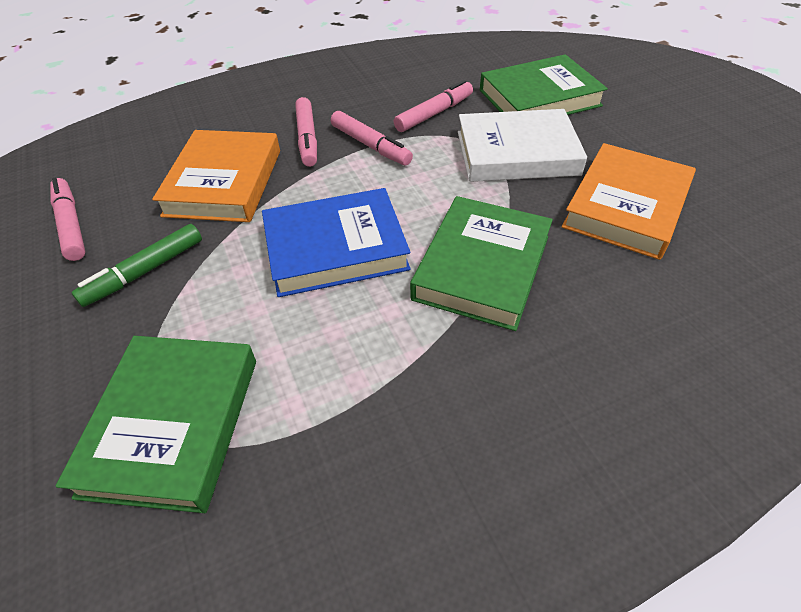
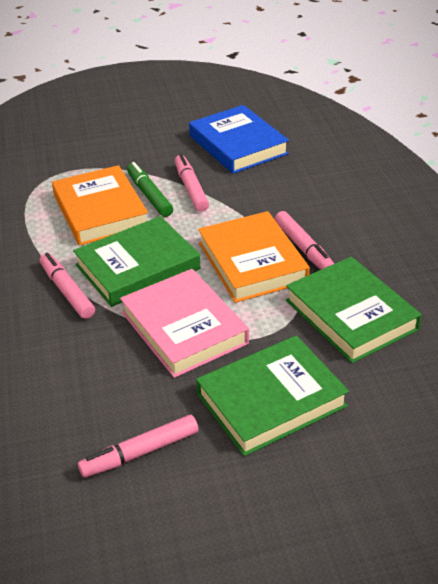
pink book: none = 0 -> [120,269,249,378] = 1
white book: [458,109,587,182] = 1 -> none = 0

